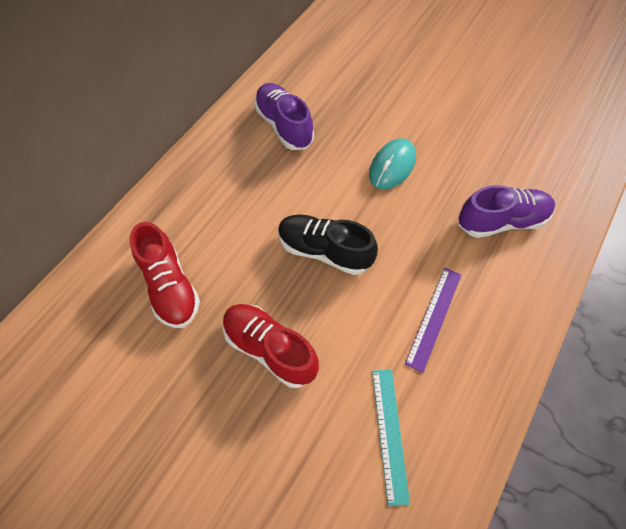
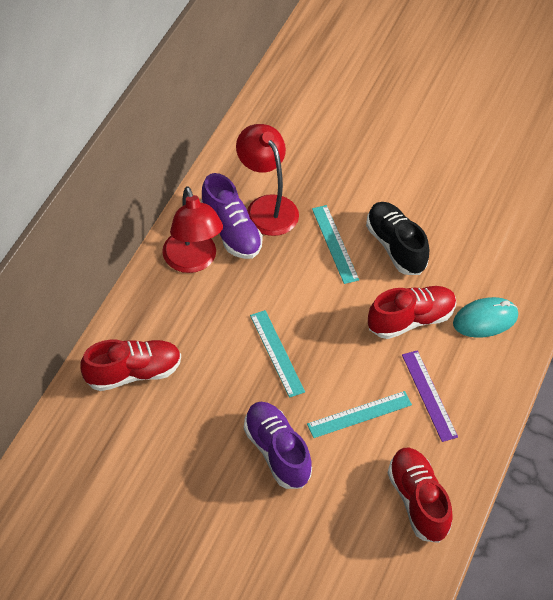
red lamp: none = 0 -> [162,186,223,273] [236,124,299,236] = 2
red shoe: [130,222,200,328] [223,304,319,388] = 2 -> [81,340,181,391] [368,286,456,339] [388,448,453,543] = 3
turquoise ruler: [372,369,410,506] = 1 -> [250,310,305,398] [307,391,412,438] [312,205,359,284] = 3

